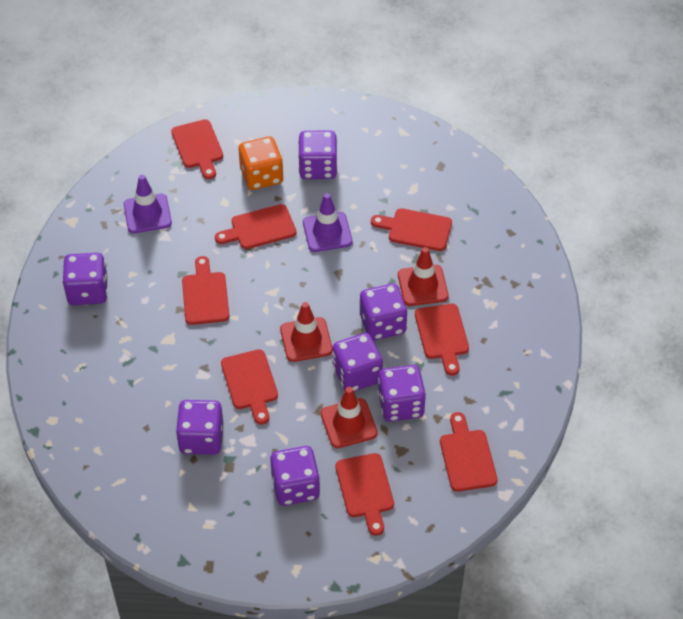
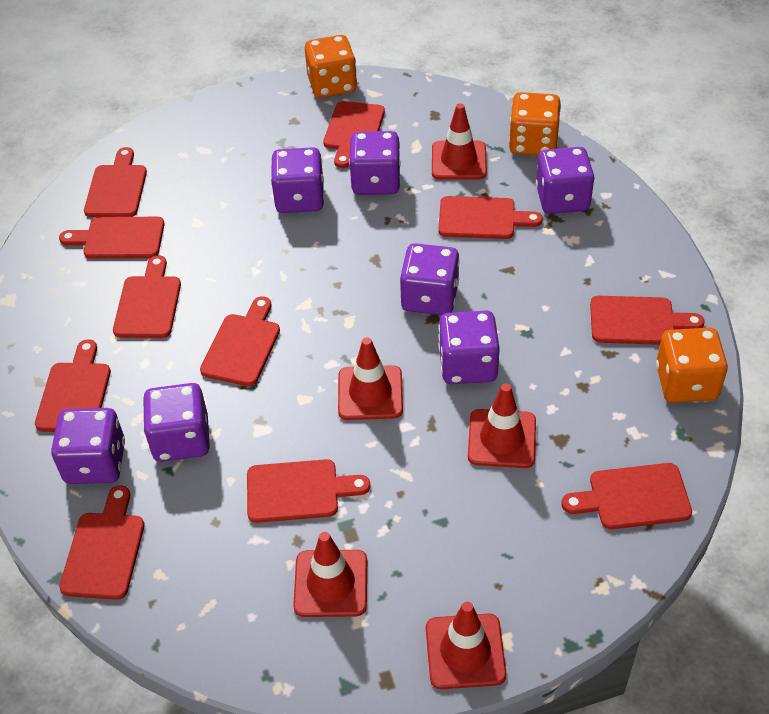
orange dice: [239,136,283,190] = 1 -> [305,35,357,98] [509,92,561,155] [656,328,728,403] = 3
purple traffic cone: [124,175,172,233] [303,193,352,252] = 2 -> none = 0
red cutting board: [171,119,223,179] [182,256,229,325] [215,204,296,249] [221,349,278,425] [335,453,394,536] [371,208,452,251] [415,304,469,376] [440,412,497,492] = 8 -> [35,339,111,432] [59,217,165,259] [59,485,145,600] [84,147,147,217] [113,255,181,338] [200,296,280,386] [247,459,370,523] [323,101,385,168] [438,196,543,239] [562,463,692,529] [590,296,705,345] = 11
red traffic cone: [280,302,332,362] [320,387,378,448] [398,247,449,306] = 3 -> [293,532,367,617] [338,337,403,420] [426,602,507,689] [432,103,487,180] [468,384,536,468] = 5

